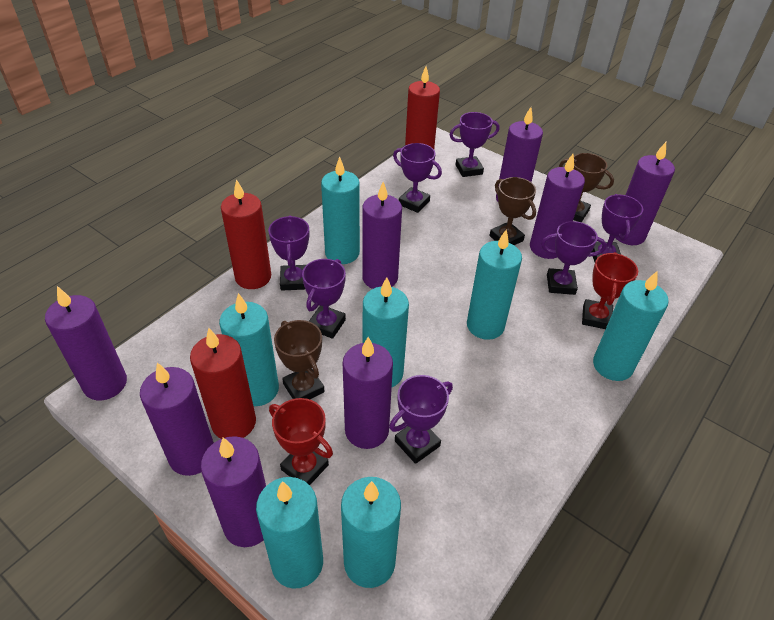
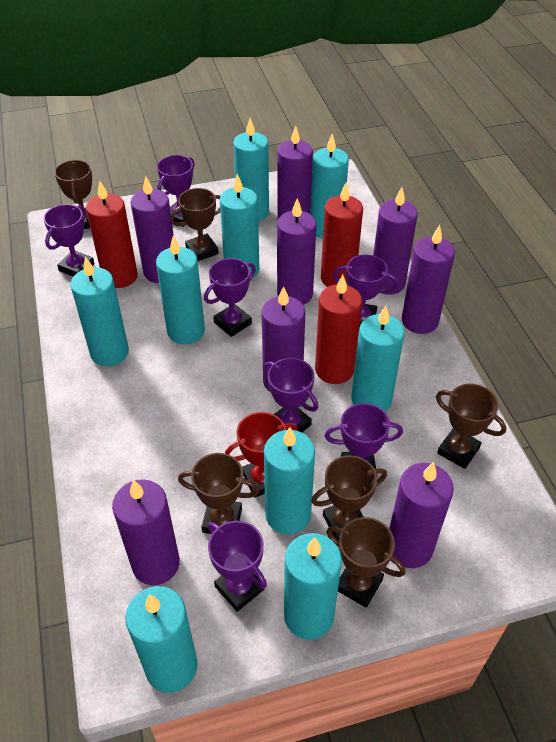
brown trophy: [274,320,325,399] [489,177,536,245] [559,153,614,222] = 3 -> [54,160,92,229] [171,188,221,261] [178,453,259,534] [311,455,387,540] [326,517,406,608] [436,384,507,469] = 6
red trophy: [269,398,333,485] [582,252,638,329] = 2 -> [225,412,298,498] = 1
turquoise candle: [219,293,279,406] [256,477,323,589] [321,156,360,264] [341,477,401,588] [363,277,409,387] [467,229,522,340] [593,270,669,381] = 7 -> [70,257,129,366] [125,586,198,693] [156,235,205,344] [220,174,259,278] [233,118,269,222] [264,427,315,535] [284,533,342,640] [310,134,349,239] [351,306,405,412] = 9

